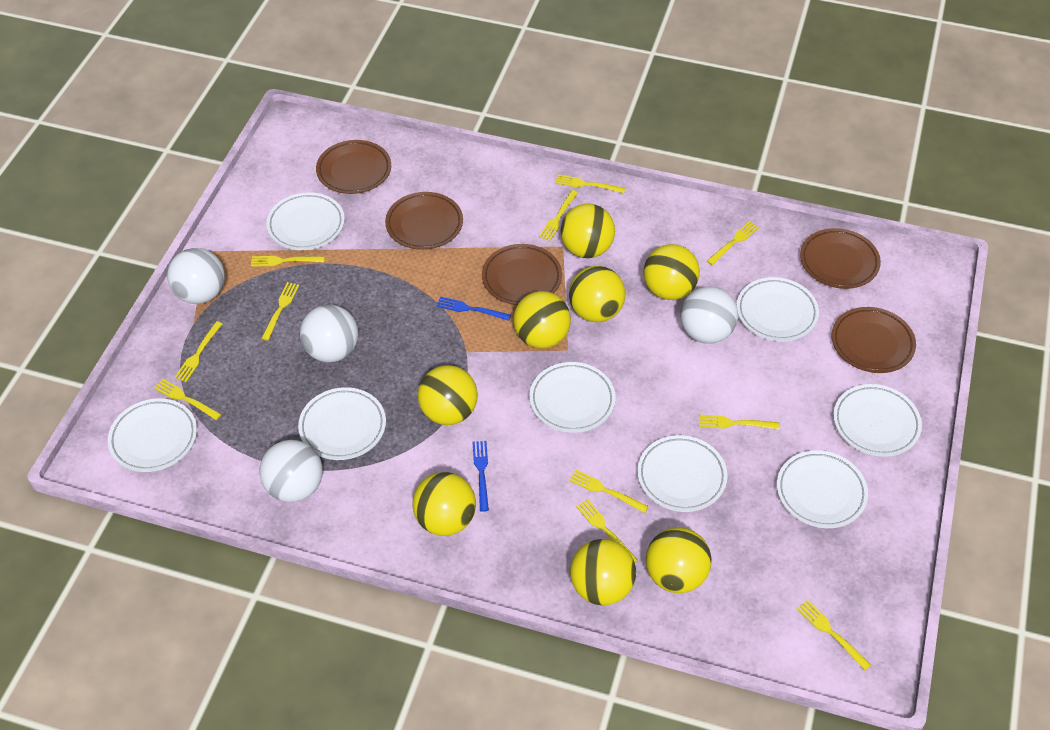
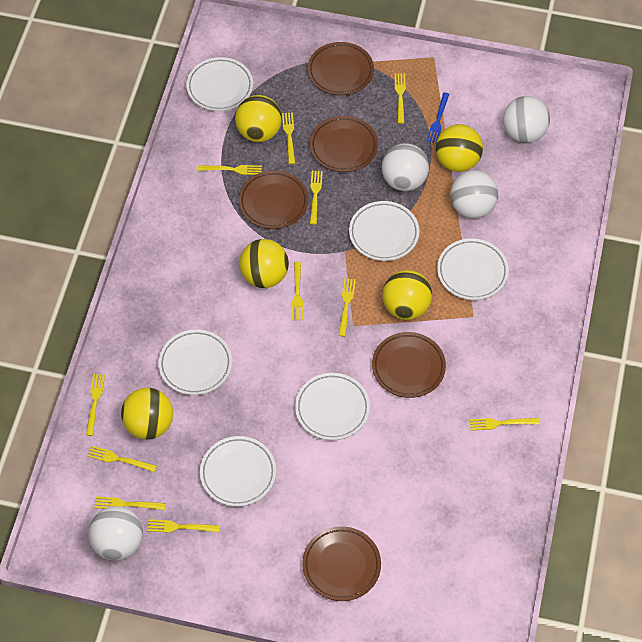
blue fork: [436,296,511,321] [473,441,489,512] = 2 -> [426,92,449,144] = 1
white plate: [108,398,197,472] [266,193,345,250] [298,387,386,460] [530,362,616,433] [637,435,728,512] [737,277,819,341] [777,450,868,528] [833,384,922,457] = 8 -> [158,329,232,395] [186,57,253,111] [200,436,276,507] [295,373,370,440] [349,201,419,261] [437,238,509,300] = 6
yellow ball: [412,472,476,536] [418,365,478,425] [513,291,571,349] [560,204,615,258] [569,266,626,322] [570,539,636,605] [643,244,700,300] [646,527,712,593] = 8 -> [121,388,173,440] [235,95,282,142] [239,239,289,288] [382,270,432,320] [436,124,483,172] = 5

